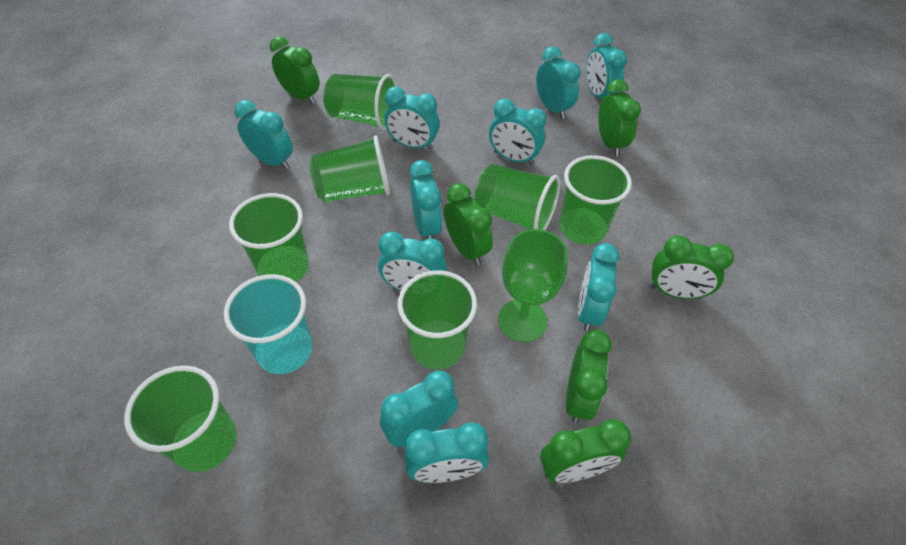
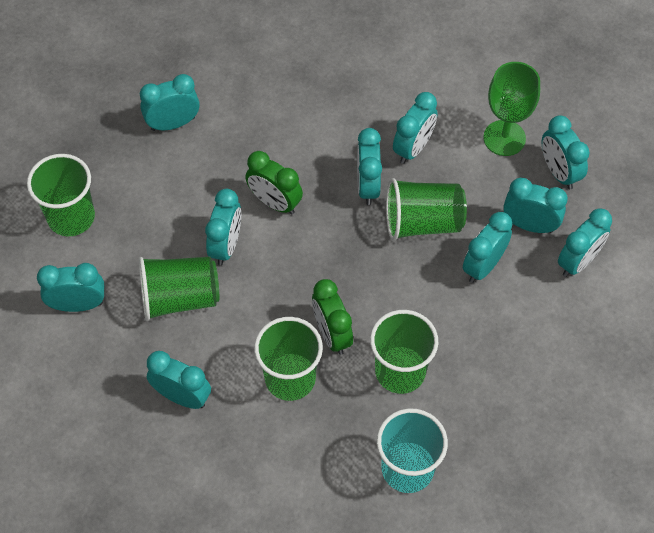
green clock: [270,36,319,104] [444,183,493,265] [540,419,631,483] [566,329,612,423] [598,79,641,156] [650,235,734,299] = 6 -> [245,151,303,215] [312,279,353,355] = 2
green cup: [124,366,237,472] [229,193,309,282] [309,135,390,202] [323,74,398,131] [397,270,477,369] [474,164,560,230] [559,155,632,245] = 7 -> [27,154,95,236] [139,257,219,321] [254,317,323,401] [370,310,439,394] [386,178,467,241] = 5

